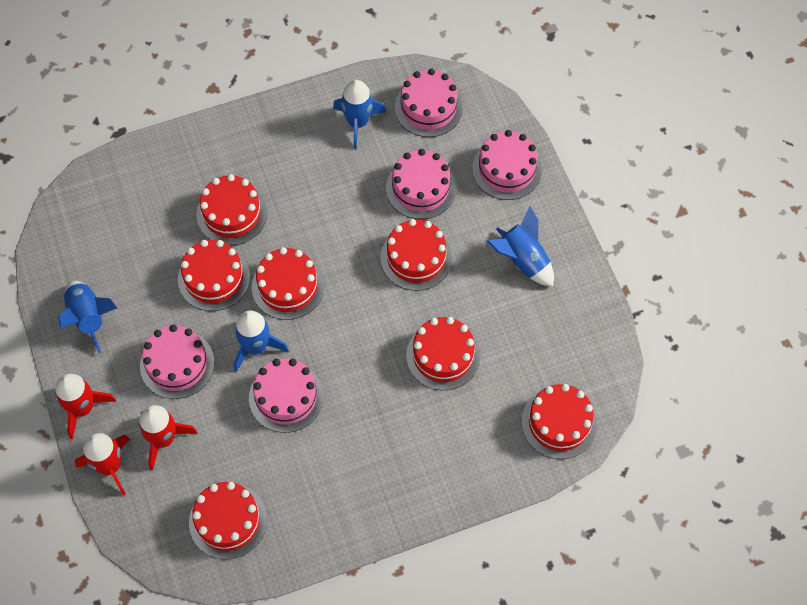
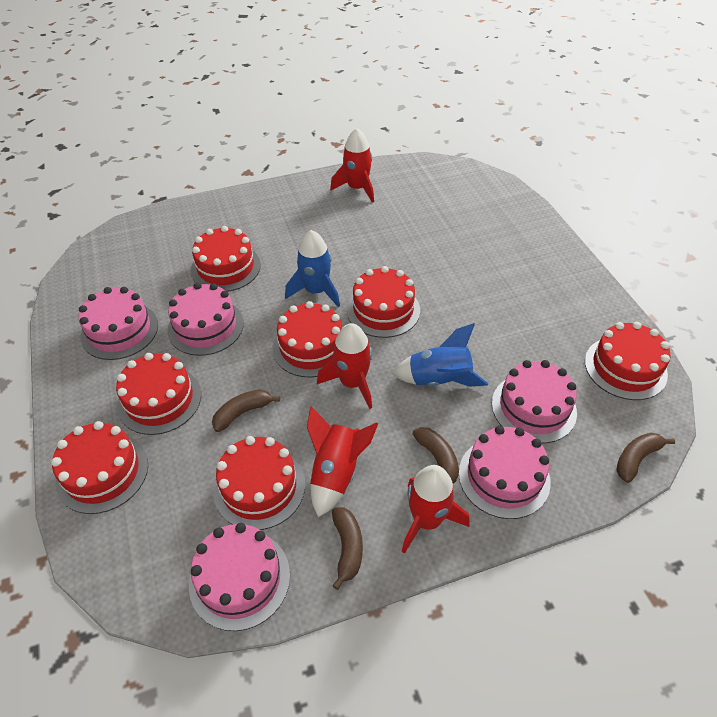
blue rocket: [58,281,117,353] [234,310,289,372] [333,80,386,149] [487,206,554,287] = 4 -> [285,230,340,307] [393,323,488,387] = 2
brown banana: none = 0 -> [212,390,280,432] [332,507,363,590] [413,427,459,483] [616,433,675,483] = 4
red rocket: [55,374,116,439] [75,433,131,495] [138,405,197,470] = 3 -> [307,406,378,517] [317,323,372,409] [330,128,374,203] [402,465,469,554] = 4

